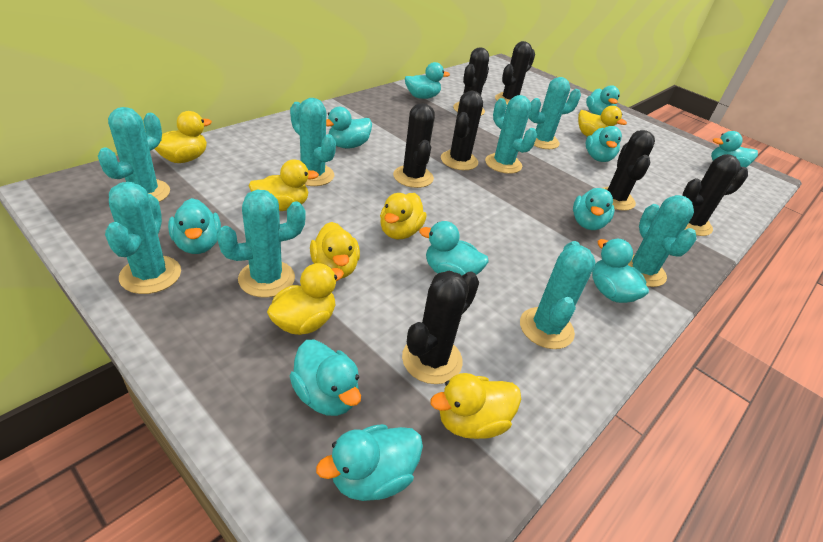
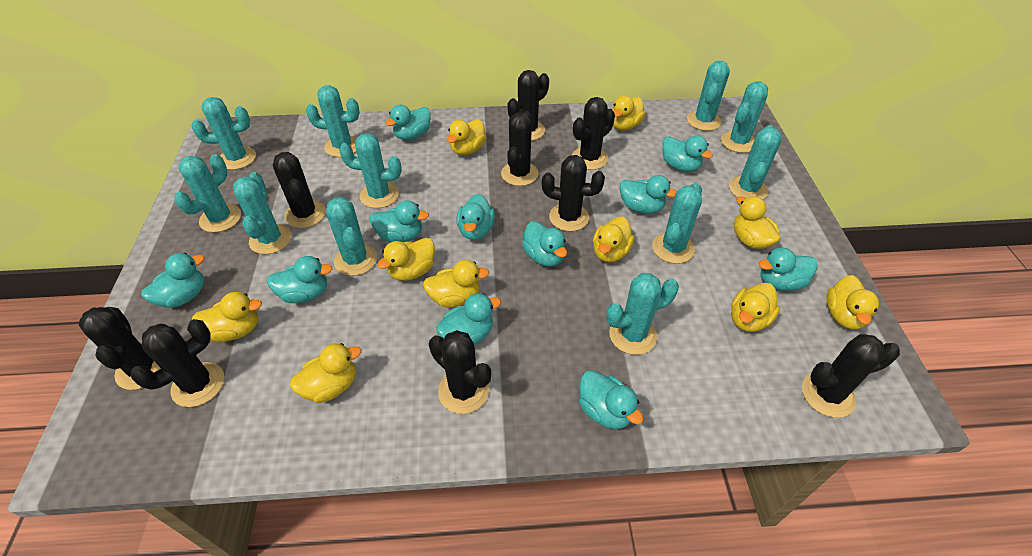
black cactus: [393,103,435,188] [402,271,479,384] [441,91,483,170] [453,47,489,116] [495,41,535,104] [603,130,655,211] [682,154,748,236] = 7 -> [79,307,161,390] [131,319,224,407] [273,152,326,228] [429,330,491,414] [501,111,539,186] [507,70,549,141] [542,155,605,231] [572,97,615,170] [802,334,900,418] = 9
turquoise cactus: [98,107,170,202] [105,182,181,294] [217,190,306,298] [290,98,336,186] [485,95,537,174] [520,241,596,349] [528,77,581,149] [628,195,697,287] = 8 -> [174,154,241,233] [192,97,256,170] [233,172,292,254] [306,85,360,157] [326,197,377,276] [339,133,402,208] [606,273,679,355] [652,183,702,264] [687,61,730,131] [721,81,768,153] [729,125,782,200] = 11
yellow duck: [154,111,212,163] [248,159,319,211] [267,263,344,335] [310,222,360,279] [380,193,427,239] [430,373,521,439] [578,106,627,137] = 7 -> [192,292,262,342] [290,343,361,403] [377,238,435,281] [423,260,489,308] [447,119,487,155] [593,216,635,262] [612,96,646,130] [731,283,780,332] [734,196,780,249] [826,275,879,329] = 10

